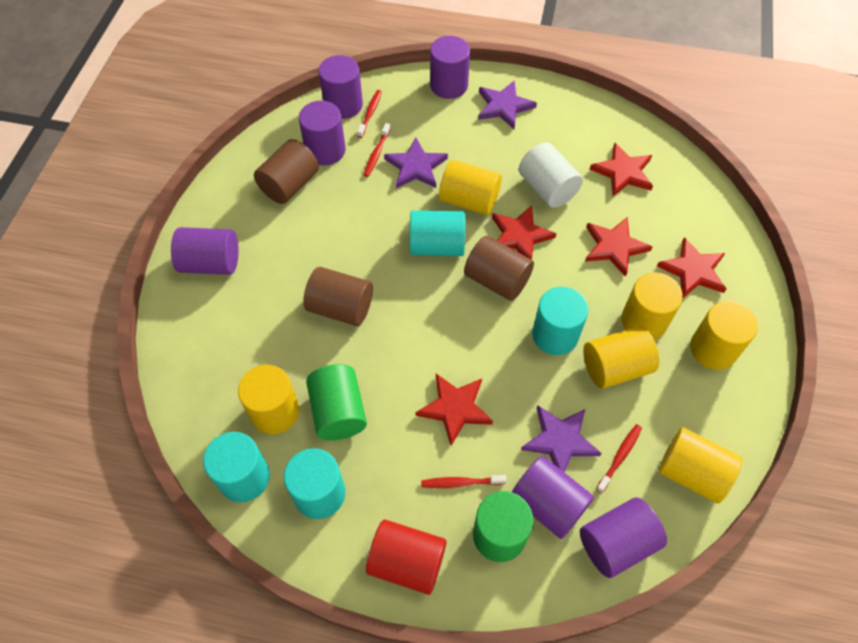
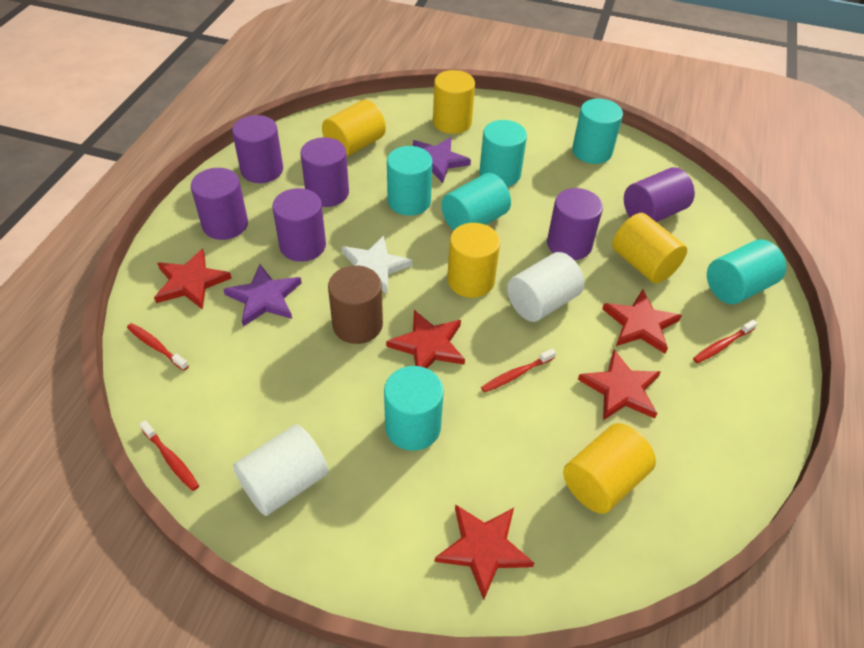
brown cylinder: [254,139,319,204] [303,267,373,326] [464,236,534,301] = 3 -> [328,265,383,344] = 1
green cylinder: [306,364,367,440] [473,491,534,562] = 2 -> none = 0
purple star: [384,137,448,188] [478,80,537,129] [521,405,602,472] = 3 -> [223,264,301,327] [413,137,471,183] = 2
red cylinder: [366,519,446,595] = 1 -> none = 0
turquoise cylinder: [203,432,270,502] [284,448,346,519] [410,210,465,256] [532,287,588,355] = 4 -> [384,366,444,451] [387,146,432,216] [441,173,511,231] [479,120,527,187] [572,99,623,164] [707,239,786,304] = 6
white cylinder: [519,142,583,208] = 1 -> [233,425,328,516] [507,252,584,322] = 2
white star: none = 0 -> [342,236,413,295] = 1
yellow cylinder: [238,365,299,434] [439,159,502,215] [583,326,659,389] [621,273,683,340] [659,427,742,504] [690,301,758,370] = 6 -> [322,100,386,157] [433,70,475,134] [447,223,500,298] [563,423,656,514] [612,213,687,284] = 5

